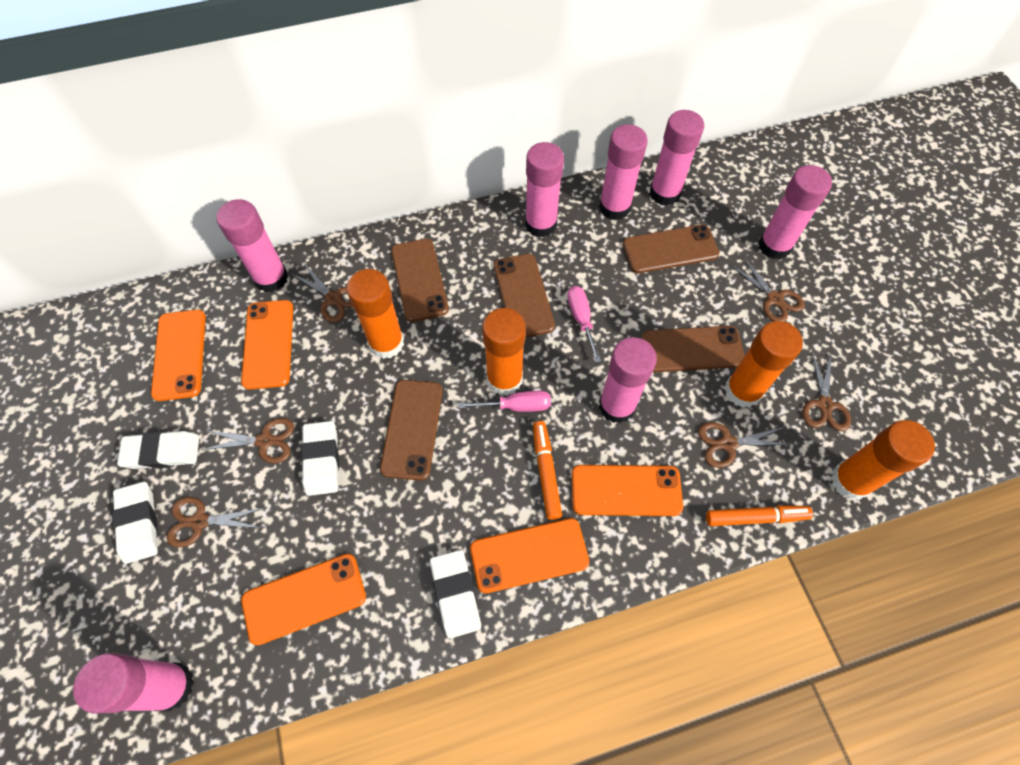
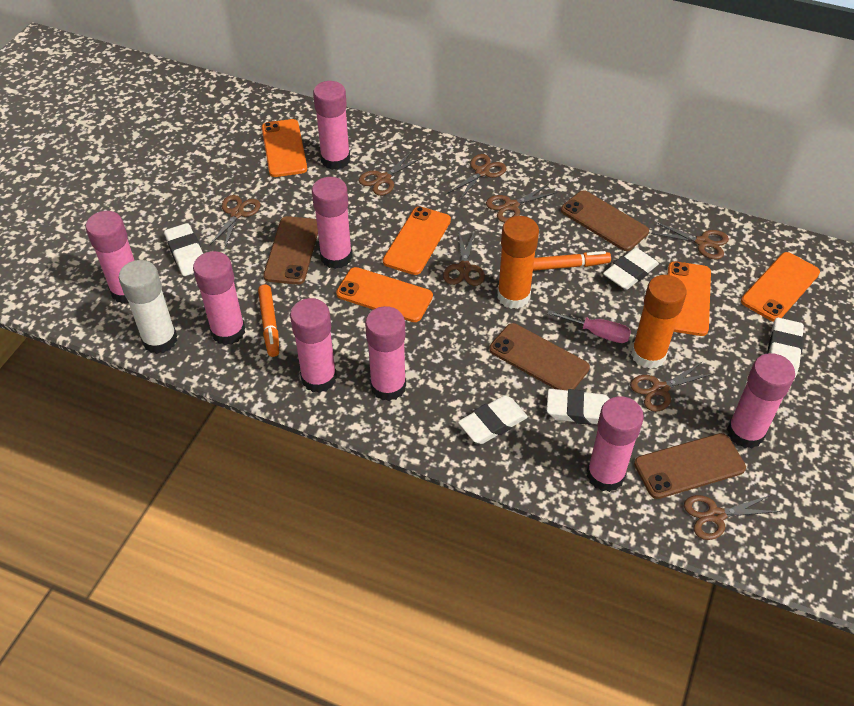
brown phone: [380,380,443,481] [391,239,449,322] [494,254,555,338] [622,224,719,273] [641,326,745,372] = 5 -> [263,216,318,285] [489,323,590,390] [561,190,649,251] [634,433,746,499] = 4
brown scissors: [167,497,265,547] [201,418,294,463] [290,262,353,322] [698,422,792,468] [730,256,805,322] [802,352,851,431] = 6 -> [209,195,260,248] [359,151,423,196] [443,230,485,286] [447,154,506,201] [486,184,558,222] [630,361,713,412] [651,222,729,259] [684,495,780,540] = 8
orange glue stick: [347,269,404,359] [482,308,526,396] [724,321,803,408] [831,420,935,500] = 4 -> [497,216,539,309] [631,275,687,369] = 2
pink glue stick: [73,653,194,713] [216,199,288,292] [525,142,564,237] [599,124,648,220] [599,337,657,423] [650,110,704,206] [758,165,832,259] = 7 -> [86,211,135,304] [193,251,245,345] [290,298,337,393] [312,177,352,269] [313,81,350,170] [365,306,406,401] [587,396,644,492] [727,353,795,448] = 8
pink screwdriver: [458,391,551,412] [567,286,601,363] = 2 -> [547,310,631,343] = 1
white eraser: [112,481,158,564] [117,431,199,469] [301,421,339,496] [430,550,481,638] = 4 -> [164,223,203,276] [458,395,528,444] [547,389,610,425] [603,248,659,290] [767,318,804,377] = 5
white glue stick: none = 0 -> [119,260,177,354] = 1

